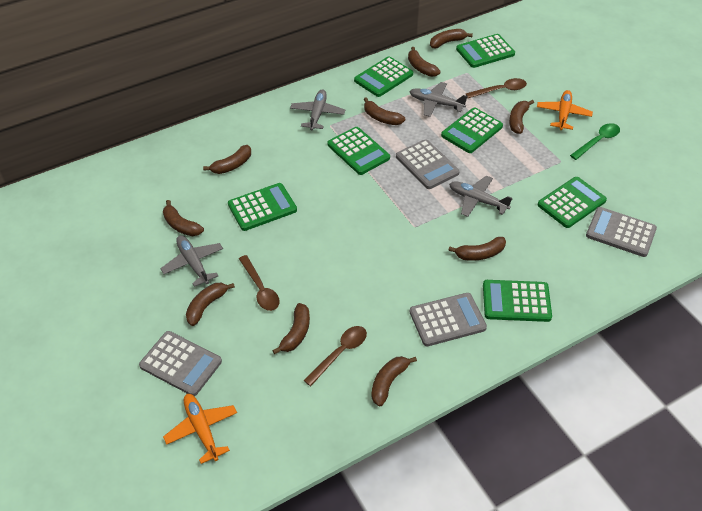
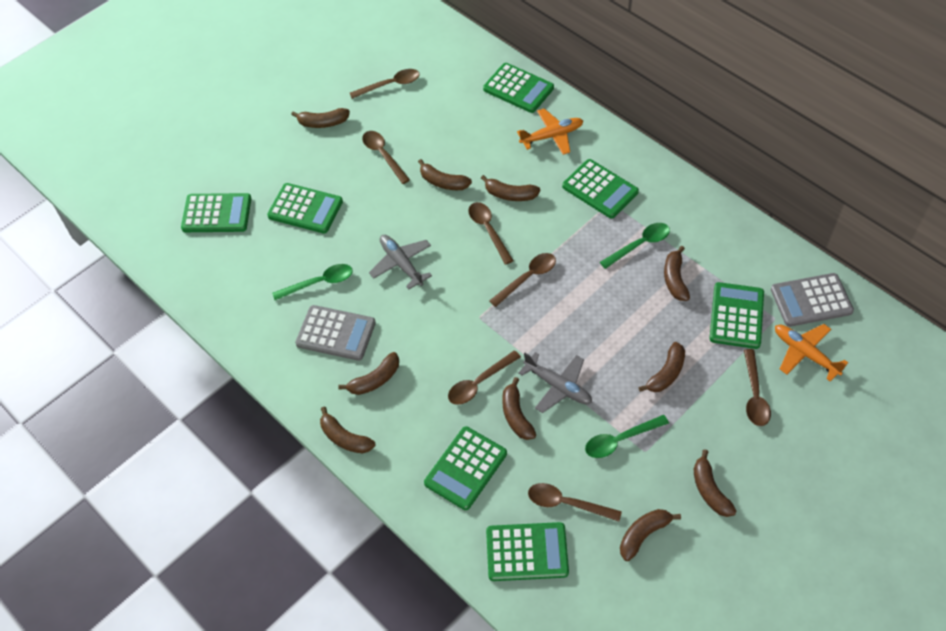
brown spoon: [239,255,280,311] [303,326,367,386] [466,78,527,98] = 3 -> [350,69,420,99] [362,131,410,184] [448,350,521,405] [468,202,514,265] [489,253,556,307] [528,483,622,522] [744,349,771,426] = 7
green spoon: [570,123,620,160] = 1 -> [272,264,353,300] [585,415,669,458] [600,223,670,269] = 3
grey calculator: [139,331,222,396] [396,139,459,189] [410,293,487,346] [586,207,657,257] = 4 -> [295,305,376,361] [771,273,854,327] = 2
grey plane: [160,235,223,287] [290,89,345,130] [409,82,467,117] [449,176,513,217] = 4 -> [369,235,432,289] [518,352,592,413] = 2

